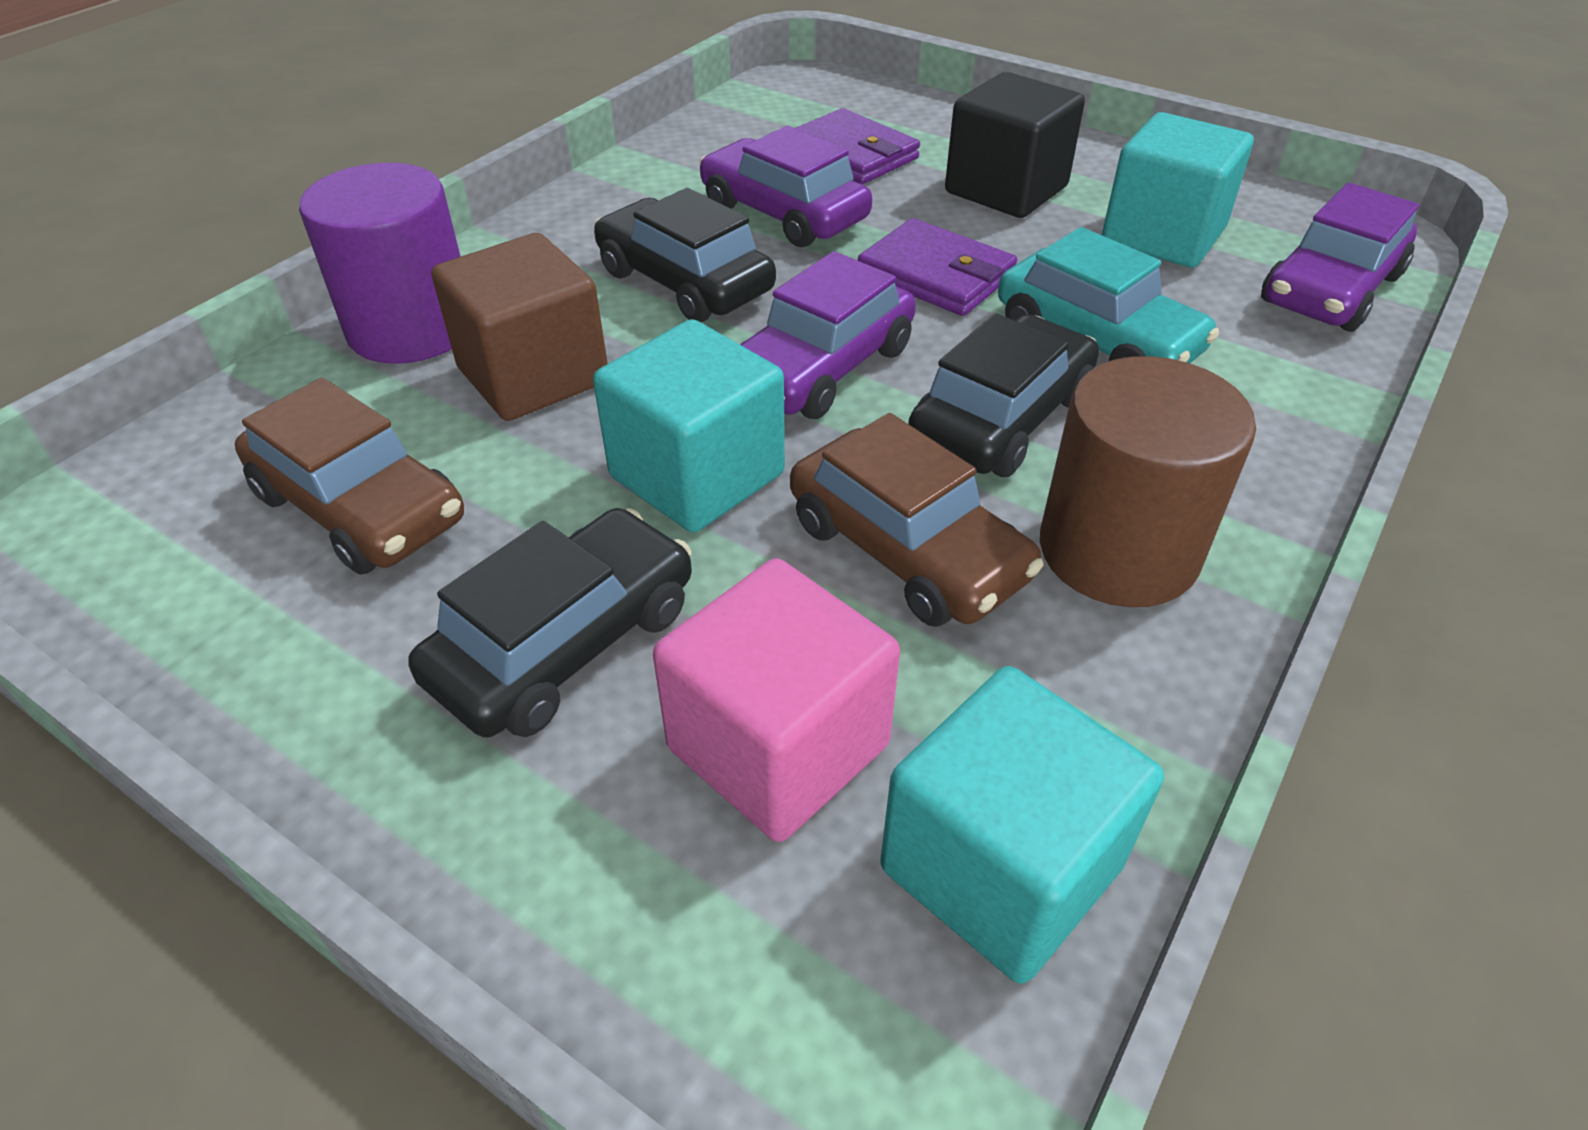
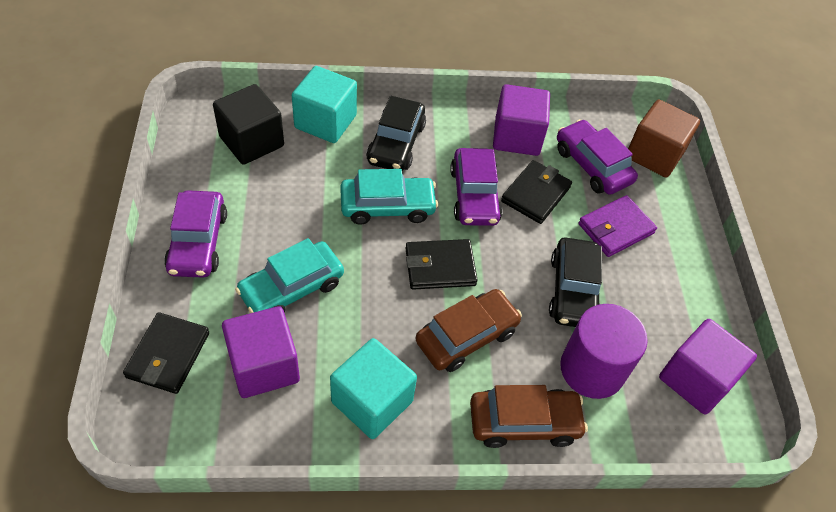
black car: [408,508,692,737] [594,188,776,322] [908,313,1099,477] = 3 -> [366,96,426,171] [549,237,602,327] = 2
black wallet: none = 0 -> [123,312,209,394] [405,239,478,290] [501,160,572,224] = 3
brown cylinder: [1040,356,1256,607] = 1 -> none = 0
pink cube: [653,558,900,842] = 1 -> none = 0
purple cube: none = 0 -> [222,306,300,398] [493,84,550,156] [659,319,757,414] = 3
purple wallet: [795,108,920,184] [858,218,1017,316] = 2 -> [578,195,657,257] = 1
turquoise car: [998,227,1219,363] = 1 -> [235,238,344,313] [340,169,438,225] = 2
turquoise cube: [593,319,785,533] [880,666,1164,984] [1102,112,1254,268] = 3 -> [292,66,357,143] [330,338,417,439] = 2

